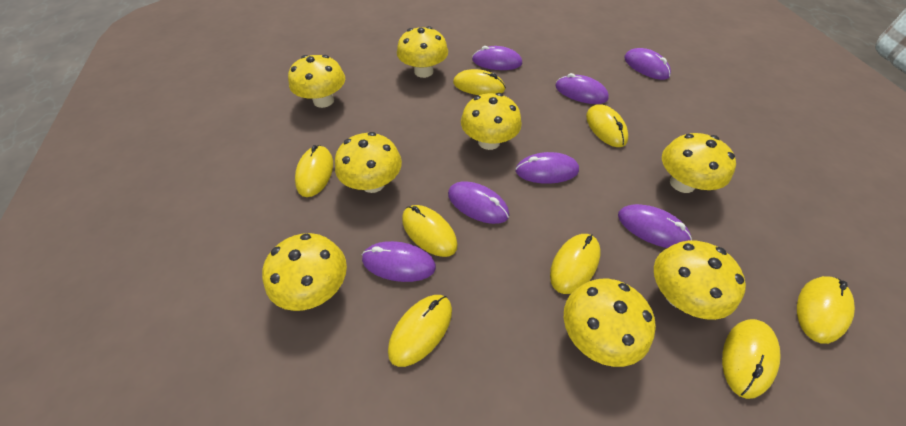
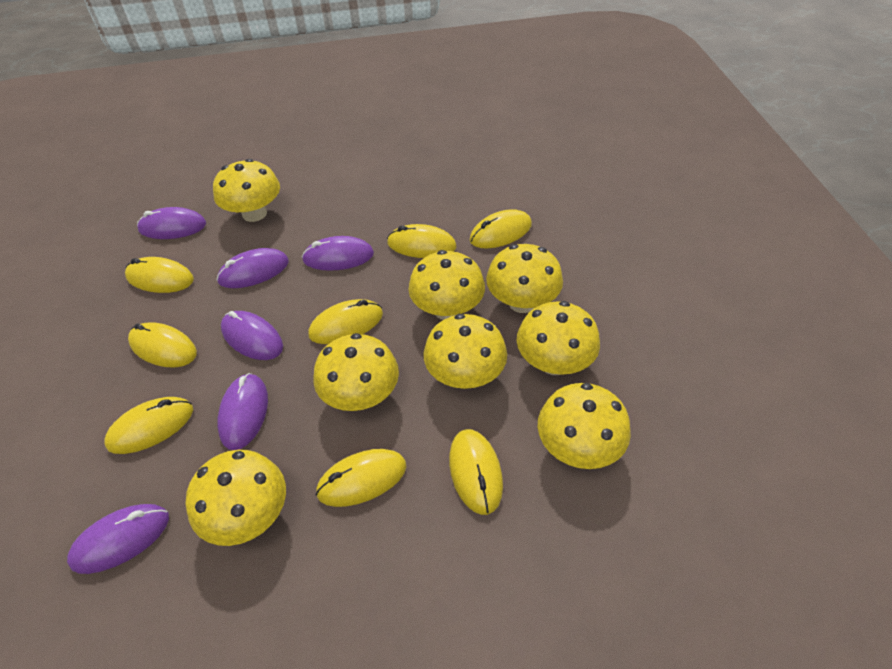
purple mouse: [362,241,436,282] [448,181,509,224] [472,46,522,70] [515,152,579,184] [555,73,609,104] [618,204,692,248] [624,48,671,80] = 7 -> [67,504,169,574] [137,207,206,239] [217,248,289,288] [217,373,268,450] [221,311,283,360] [302,236,374,271] = 6

